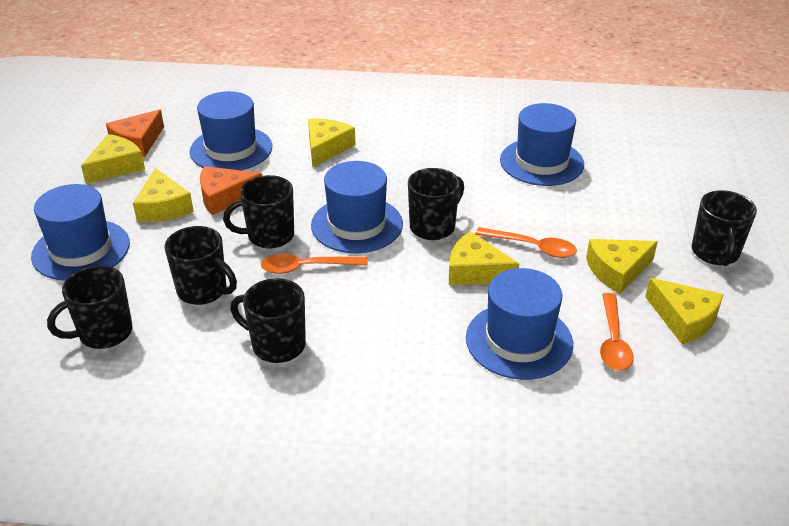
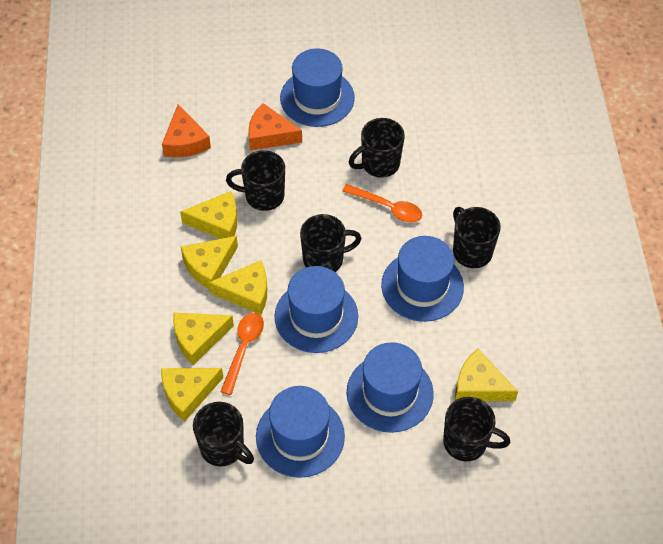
orange spoon: [261,254,368,274] [475,227,577,258] [600,293,633,371] = 3 -> [221,313,264,395] [342,184,422,223] = 2

